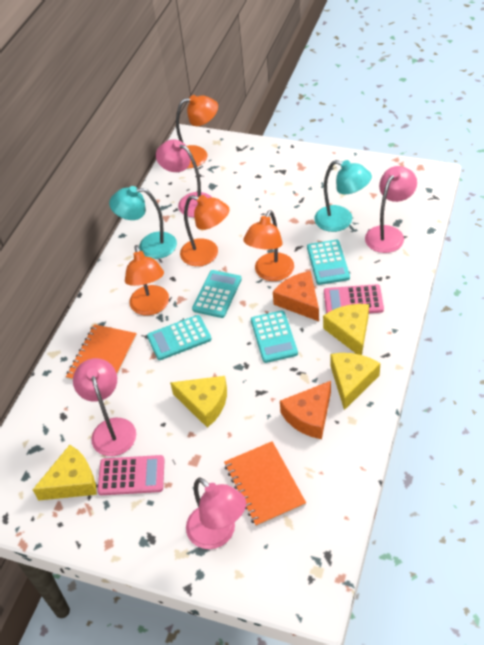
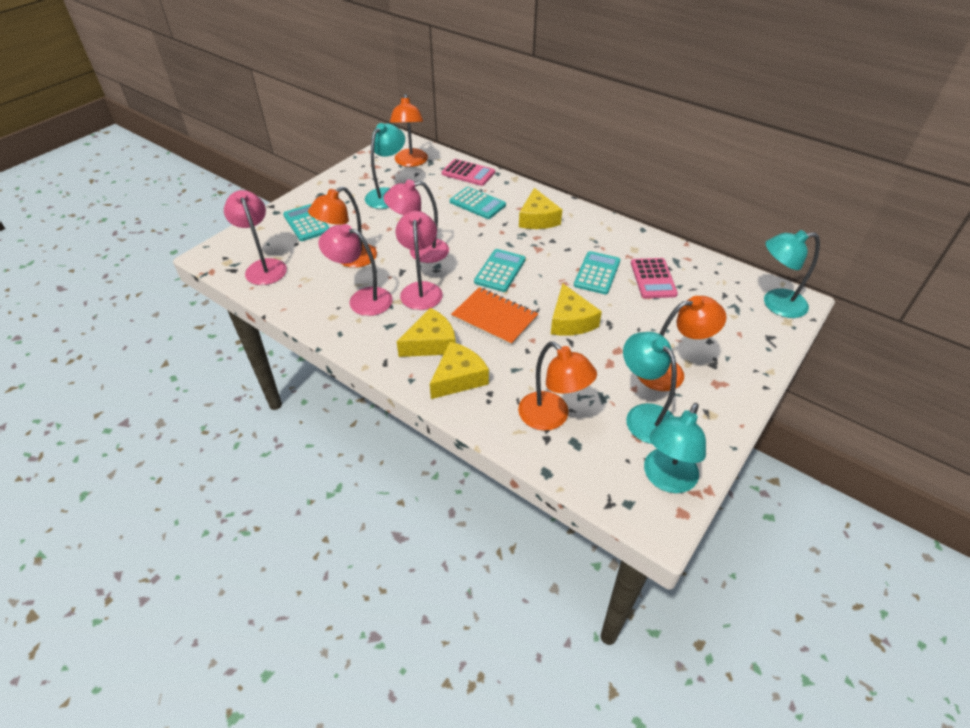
orange cheese: [273,271,319,321] [280,381,331,439] = 2 -> none = 0
orange notebook: [66,324,137,380] [224,441,306,527] = 2 -> [451,287,538,346] = 1
turquoise lamp: [109,186,177,259] [315,160,372,232] = 2 -> [365,123,405,209] [623,332,677,444] [644,403,706,493] [764,230,820,318] = 4

